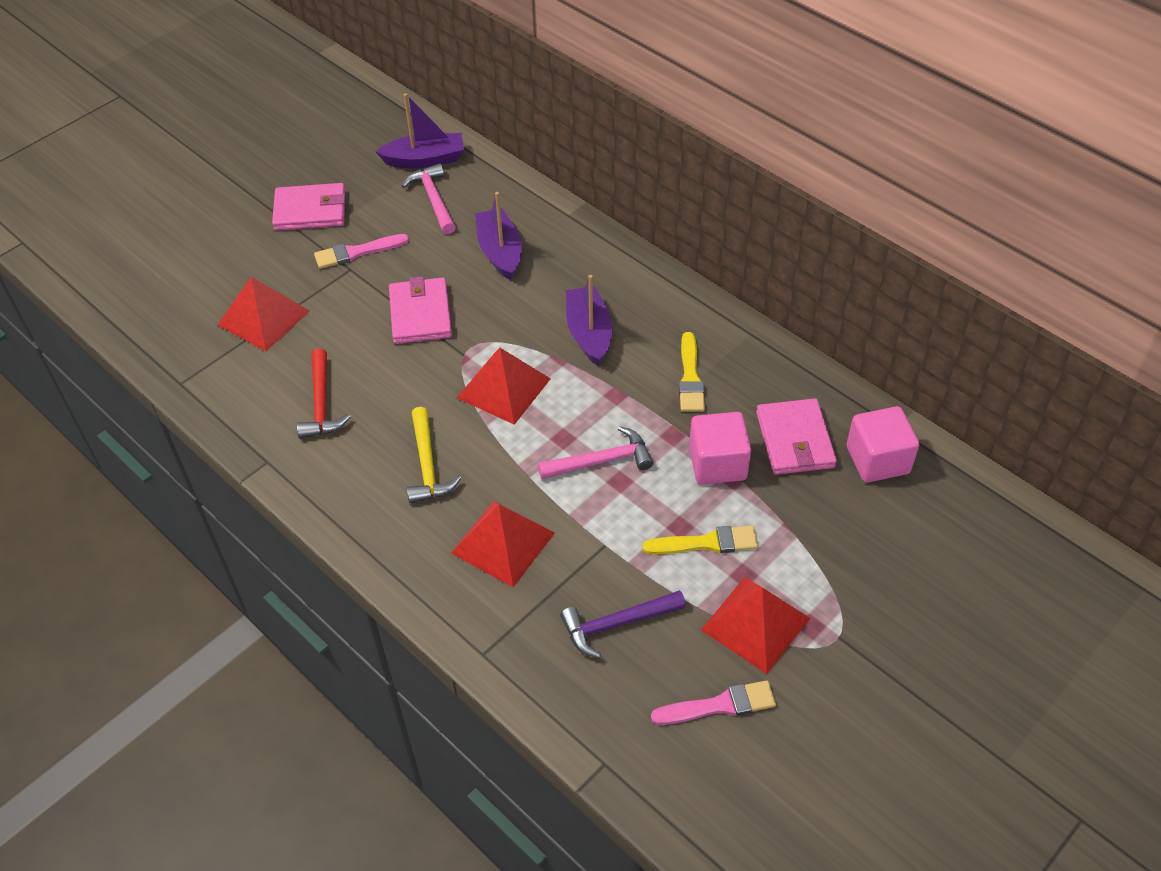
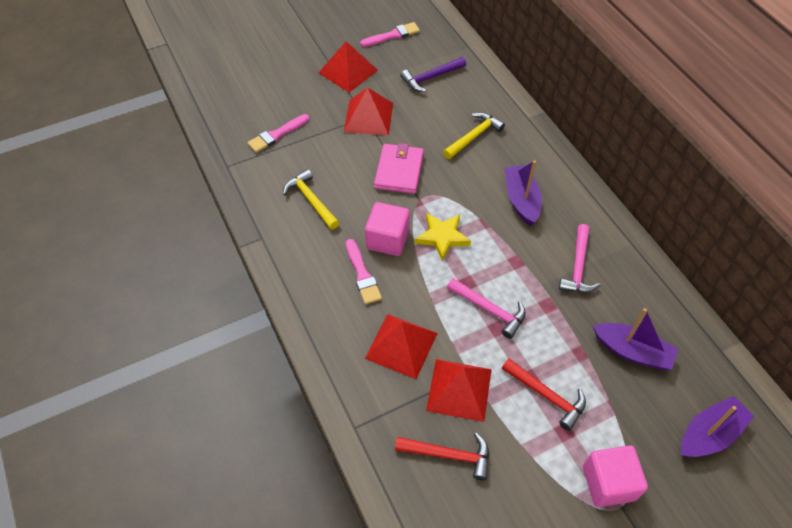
pink brush: [314,234,409,269] [651,680,776,725] = 2 -> [248,114,309,153] [346,239,382,304] [360,22,420,47] = 3
pink wallet: [272,183,345,231] [389,276,452,344] [756,398,837,475] = 3 -> [374,143,424,194] = 1
red hammer: [297,348,351,439] = 1 -> [395,432,489,481] [502,358,586,431] = 2
yellow brush: [642,526,758,555] [679,332,705,412] = 2 -> none = 0
yellow hammer: [407,407,461,503] = 1 -> [283,169,339,229] [443,112,505,159] = 2
yellow star: none = 0 -> [415,213,471,261] = 1

